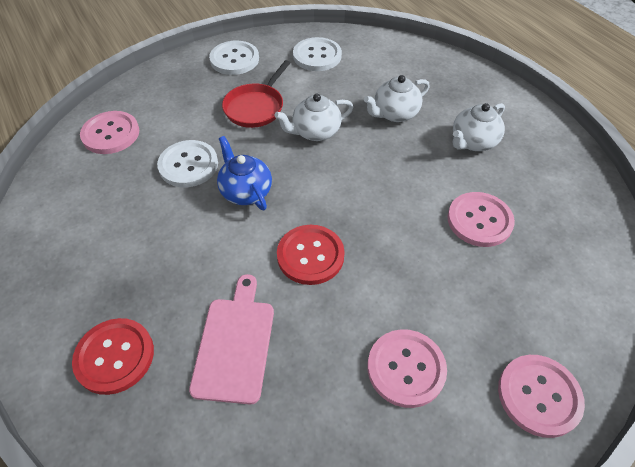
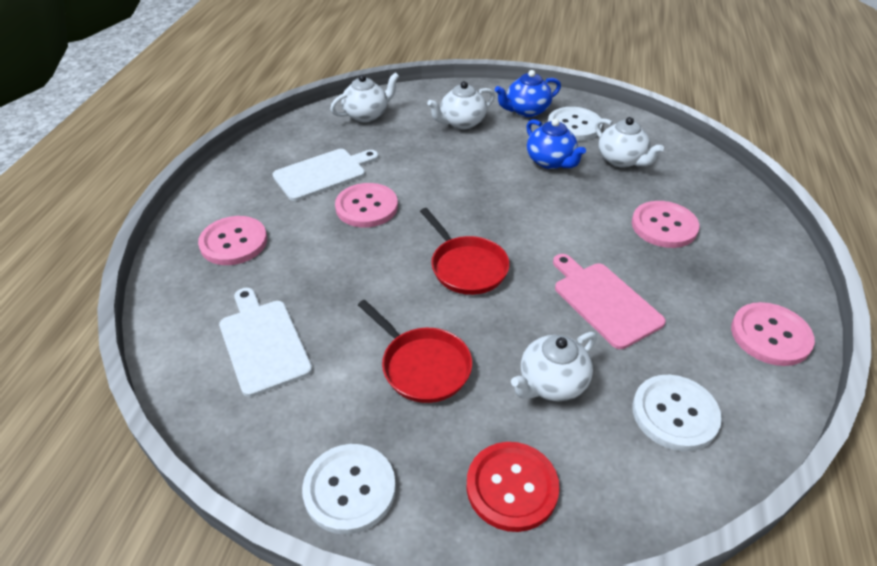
blue teapot: [217,136,272,210] = 1 -> [495,70,561,117] [526,119,586,169] = 2
red button: [72,318,154,395] [277,225,345,285] = 2 -> [466,442,560,532] = 1
red pan: [222,60,290,128] = 1 -> [358,300,472,403] [420,208,510,295] = 2
white cutting board: none = 0 -> [219,288,312,397] [272,149,378,201] = 2
white teapot: [274,94,353,141] [364,75,430,122] [453,103,505,151] = 3 -> [330,72,399,122] [427,81,495,129] [511,332,597,401] [595,117,664,168] = 4

